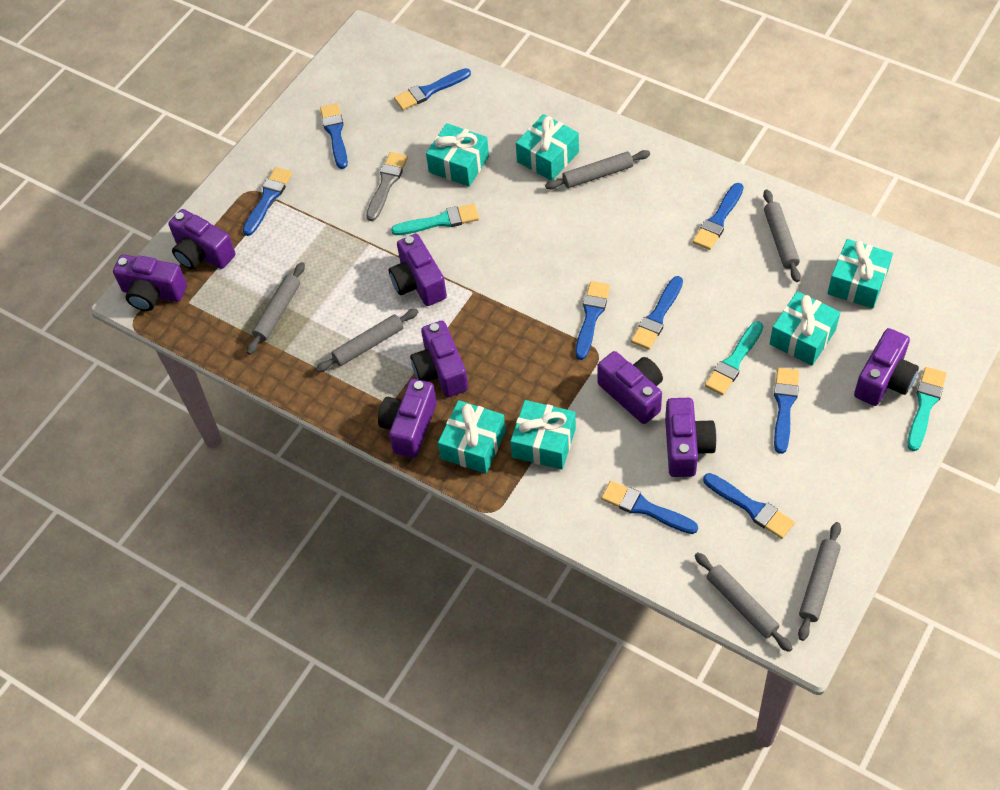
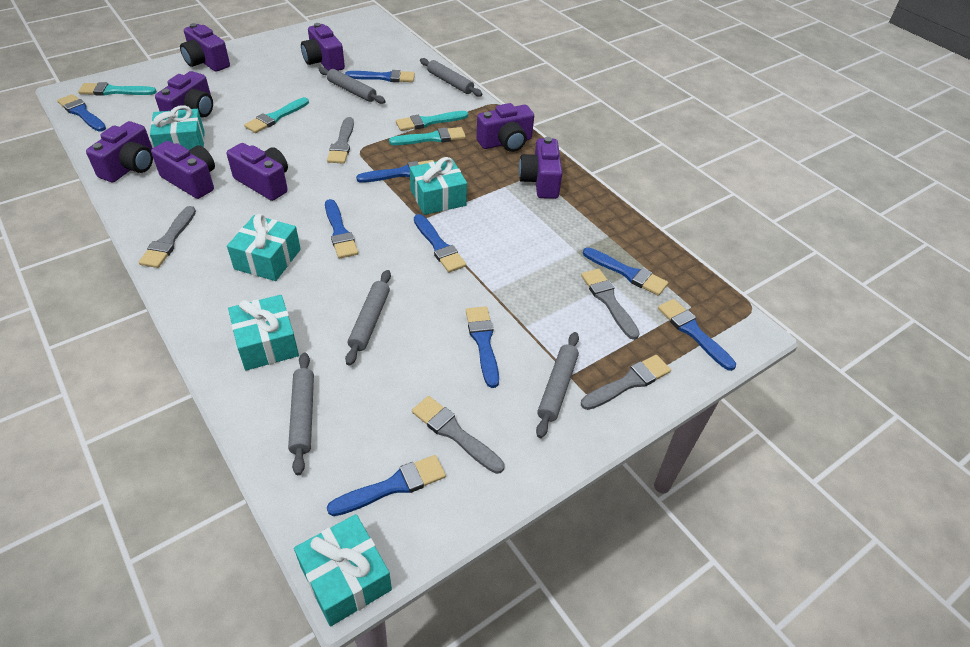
grey brush: [366,152,408,221] = 1 -> [139,206,196,268] [327,117,354,164] [412,396,505,474] [581,269,640,340] [581,355,671,410] = 5
grey rolling pin: [247,262,305,355] [316,309,418,372] [545,150,650,190] [695,552,793,652] [763,189,801,282] [798,522,841,641] = 6 -> [288,353,314,475] [319,67,386,104] [345,270,391,366] [420,58,483,97] [536,332,579,438] = 5
turquoise brush: [391,204,479,235] [705,321,763,395] [907,367,947,451] = 3 -> [78,82,157,96] [244,97,309,133] [389,127,466,145] [396,111,468,131] = 4
turquoise gift: [426,123,489,187] [438,400,506,474] [510,400,576,470] [516,114,579,181] [770,291,840,365] [827,239,893,309] = 6 -> [150,105,205,150] [227,214,301,281] [228,295,299,371] [294,514,392,627] [410,157,467,215] = 5

